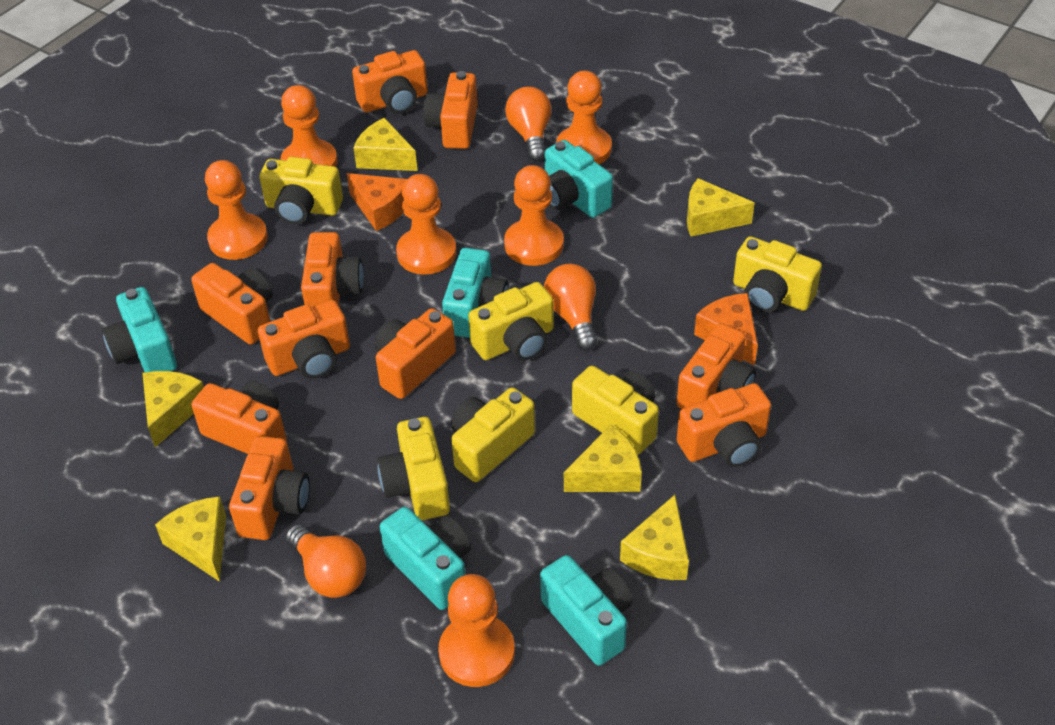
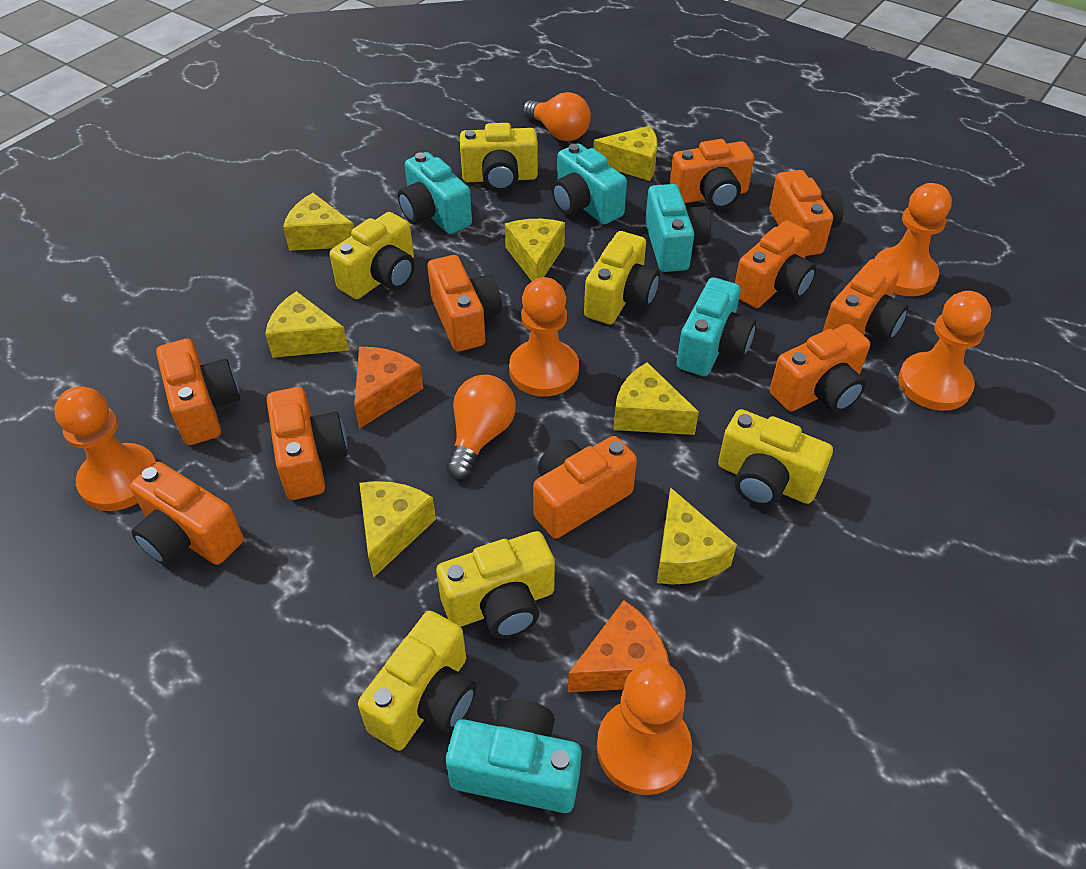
orange light bulb: [285,524,366,598] [505,87,552,161] [544,264,597,351] = 3 -> [446,375,516,480] [523,92,591,141] = 2
orange pawn: [205,160,268,260] [280,85,338,167] [396,174,456,275] [438,574,515,687] [504,165,564,266] [556,71,612,164] = 6 -> [54,386,156,511] [509,277,579,397] [597,661,692,795] [875,183,952,296] [898,291,991,411] = 5
yellow cheese: [142,371,204,447] [155,496,226,582] [353,118,418,171] [564,425,642,492] [620,495,689,580] [687,178,755,236] = 6 -> [265,291,349,358] [283,193,354,251] [359,481,436,578] [505,219,565,281] [593,126,657,181] [613,362,699,435] [657,487,737,585] = 7

